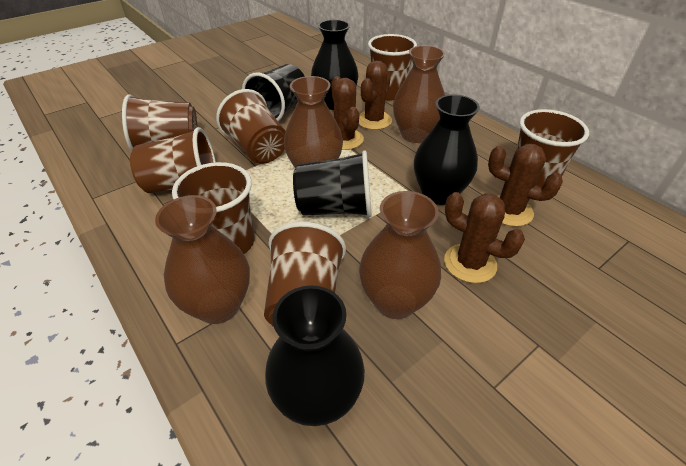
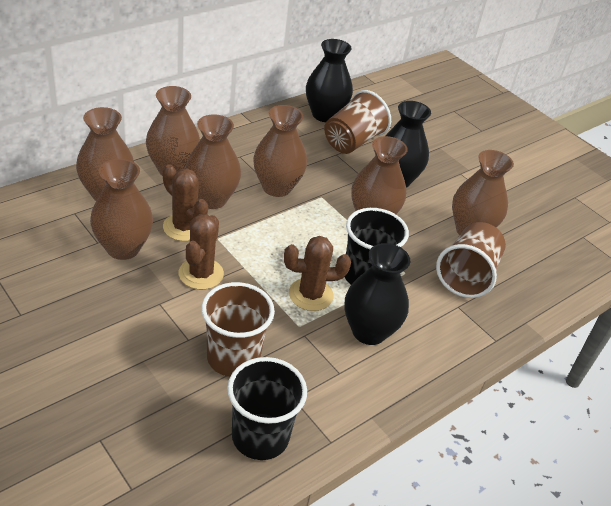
brown cactus: [331,76,364,150] [359,61,392,130] [444,192,525,283] [488,144,563,227] = 4 -> [163,164,208,241] [179,214,224,290] [284,236,351,311] = 3
brown cup: [122,94,197,151] [130,127,216,193] [172,162,254,254] [216,89,285,164] [264,222,346,327] [368,34,417,101] [516,109,589,187] = 7 -> [201,282,275,377] [324,90,391,154] [436,222,506,298] = 3
brown vase: [155,195,250,324] [284,76,343,169] [359,191,441,319] [393,45,445,143] = 4 -> [76,107,134,201] [90,159,153,260] [146,86,200,176] [185,114,241,209] [253,105,307,197] [351,136,408,214] [452,150,514,235] = 7

